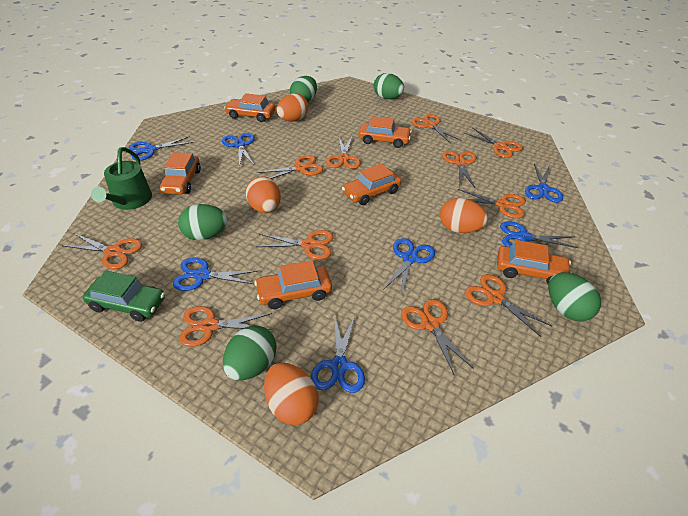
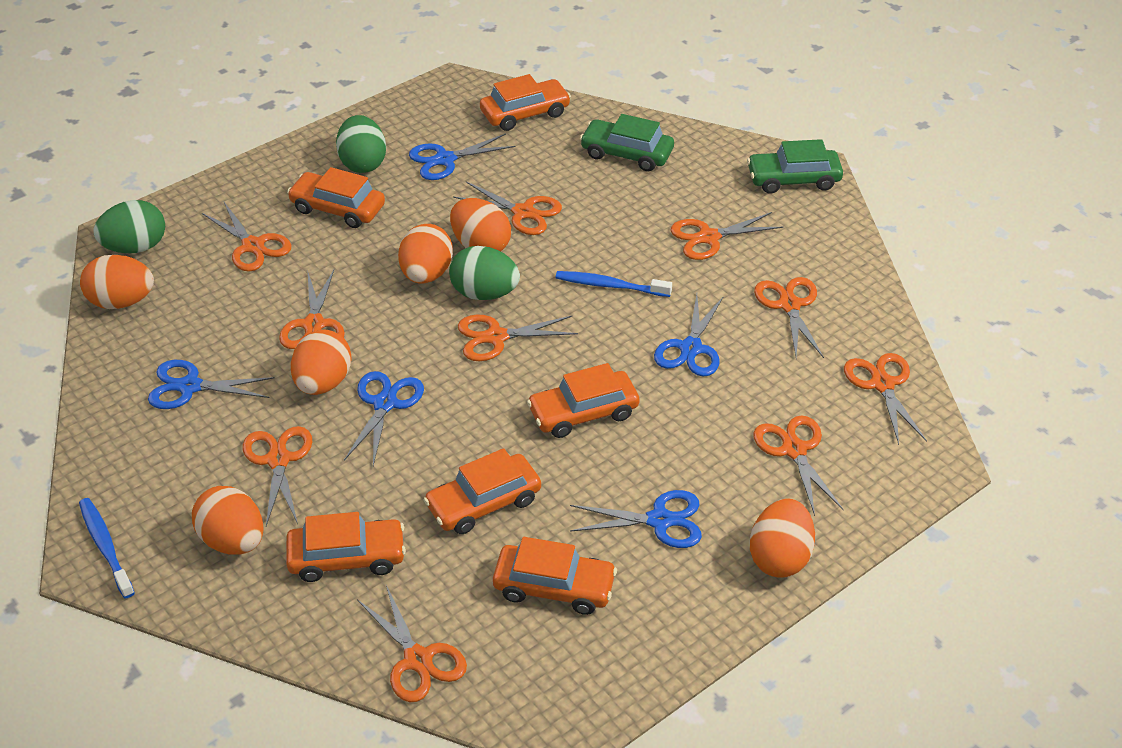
blue scissors: [129,136,193,161] [173,257,258,291] [222,133,255,167] [311,313,365,393] [383,238,435,297] [500,221,578,248] [525,163,563,203] = 7 -> [148,360,275,409] [344,371,424,466] [409,133,516,180] [570,490,702,548] [654,294,724,377] = 5
blue toothbrush: none = 0 -> [79,498,135,598] [556,271,672,297] = 2
green car: [83,271,165,322] = 1 -> [580,114,674,172] [747,139,843,194] = 2
green egg: [178,204,228,240] [223,325,276,380] [290,76,317,103] [374,73,404,99] [548,272,601,322] = 5 -> [93,200,165,253] [336,115,386,173] [449,246,520,300] = 3
green watering can: [91,147,152,210] = 1 -> none = 0
orange egg: [246,176,281,213] [264,363,319,425] [277,93,308,122] [440,198,488,233] = 4 -> [80,255,154,309] [192,486,263,555] [291,329,352,395] [398,224,453,283] [450,198,511,251] [750,499,815,578] = 6
orange scissors: [64,233,142,269] [179,306,272,347] [256,230,334,260] [257,155,323,179] [326,135,361,169] [401,299,474,374] [411,114,461,144] [442,151,476,188] [458,189,526,218] [464,127,523,158] [465,274,552,337] = 11 -> [202,202,292,271] [243,426,312,526] [279,270,345,349] [357,585,467,702] [453,181,562,235] [458,315,578,361] [670,212,783,260] [753,416,844,516] [754,277,824,358] [844,353,927,445] = 10

